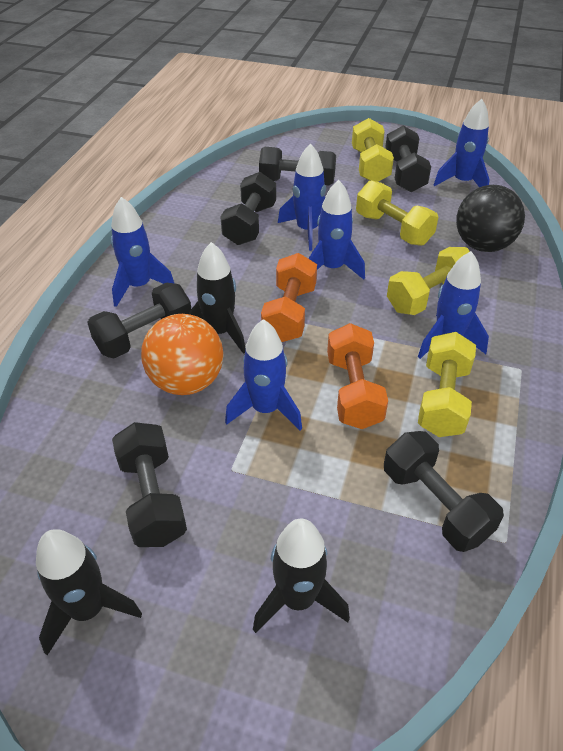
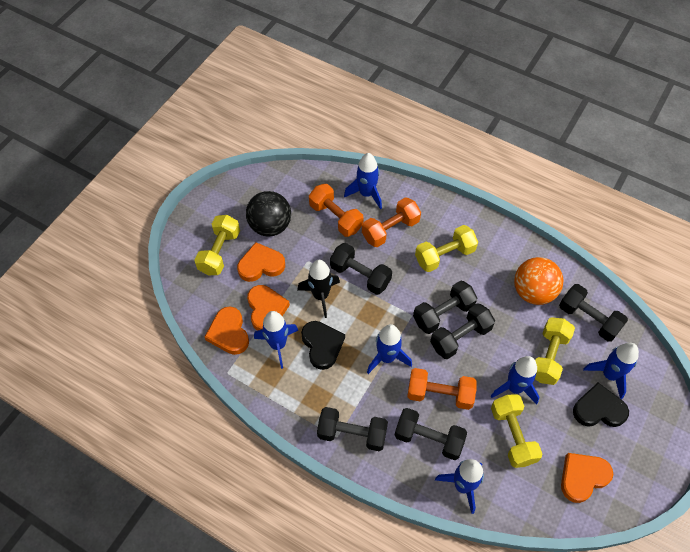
black heart: none = 0 -> [301,321,345,370] [573,383,629,427] = 2
black rocket: [36,529,142,655] [188,242,245,354] [253,518,350,633] = 3 -> [297,260,340,318] = 1
orange dumbbell: [261,253,317,342] [327,323,388,429] = 2 -> [309,184,364,237] [362,197,421,247] [407,368,477,410] = 3
orange heart: none = 0 -> [205,307,249,355] [237,242,285,282] [247,285,290,331] [561,453,613,503] = 4

